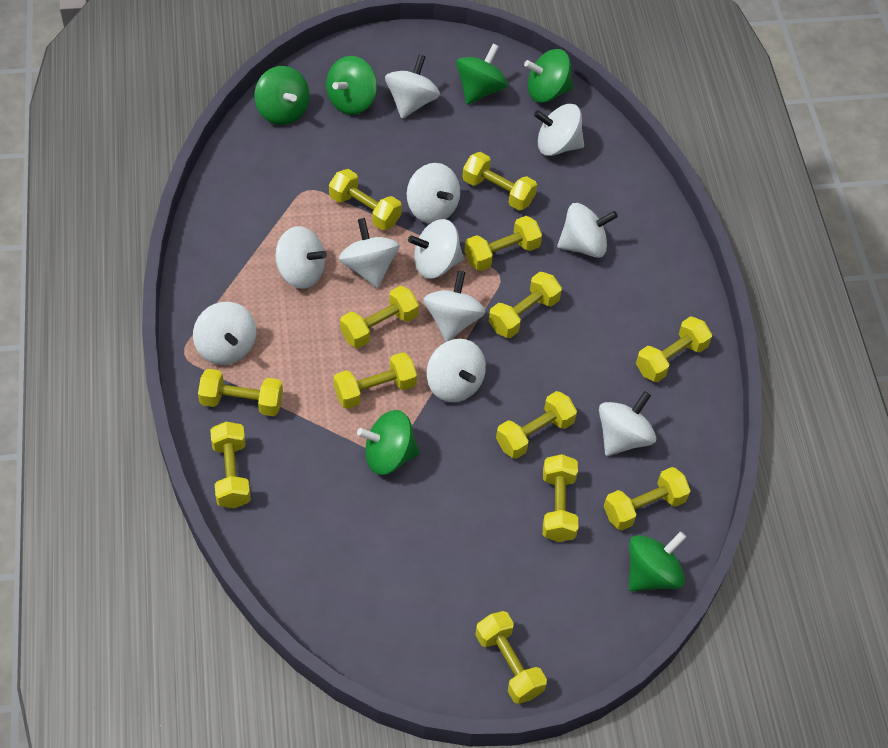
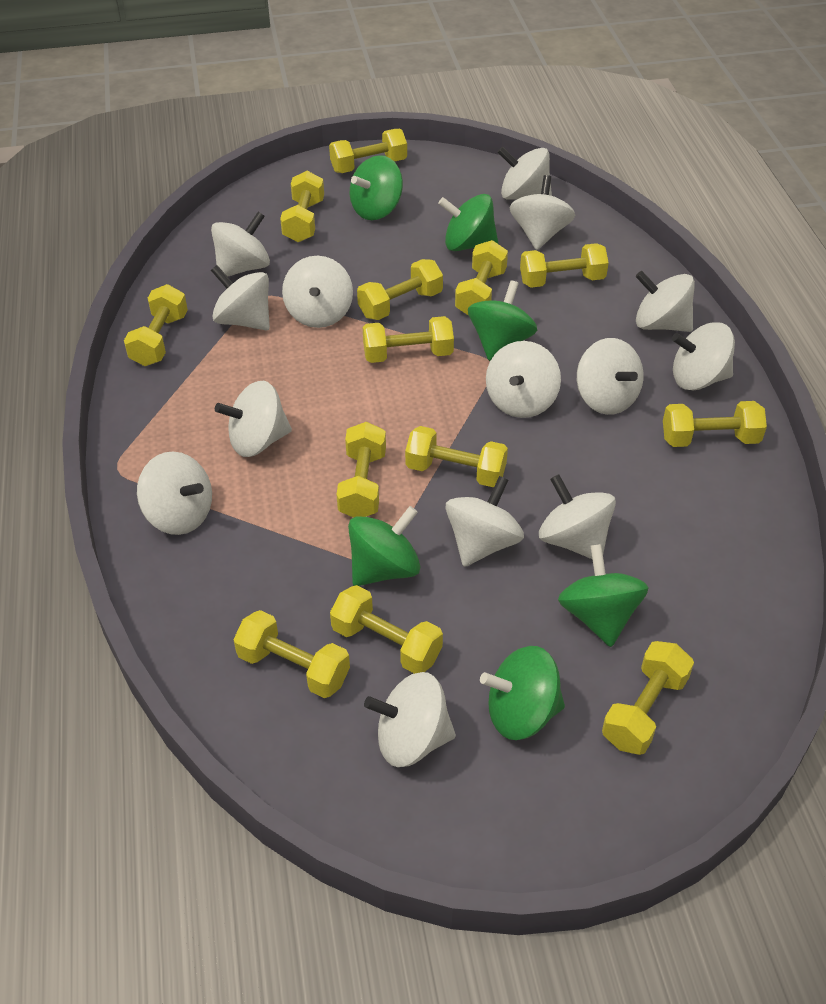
white spinning top: [193,302,256,365] [275,226,327,289] [339,218,400,288] [385,54,440,119] [407,163,460,223] [408,219,464,279] [423,271,485,342] [427,339,486,402] [534,104,584,156] [557,203,618,258] [599,391,656,456] = 11 -> [137,452,212,535] [211,212,270,277] [211,265,270,331] [215,381,292,457] [282,256,353,328] [364,672,456,767] [445,476,524,567] [486,341,561,418] [498,147,552,200] [510,175,575,250] [539,474,616,559] [577,338,644,415] [635,271,695,332] [672,322,735,390] = 14

